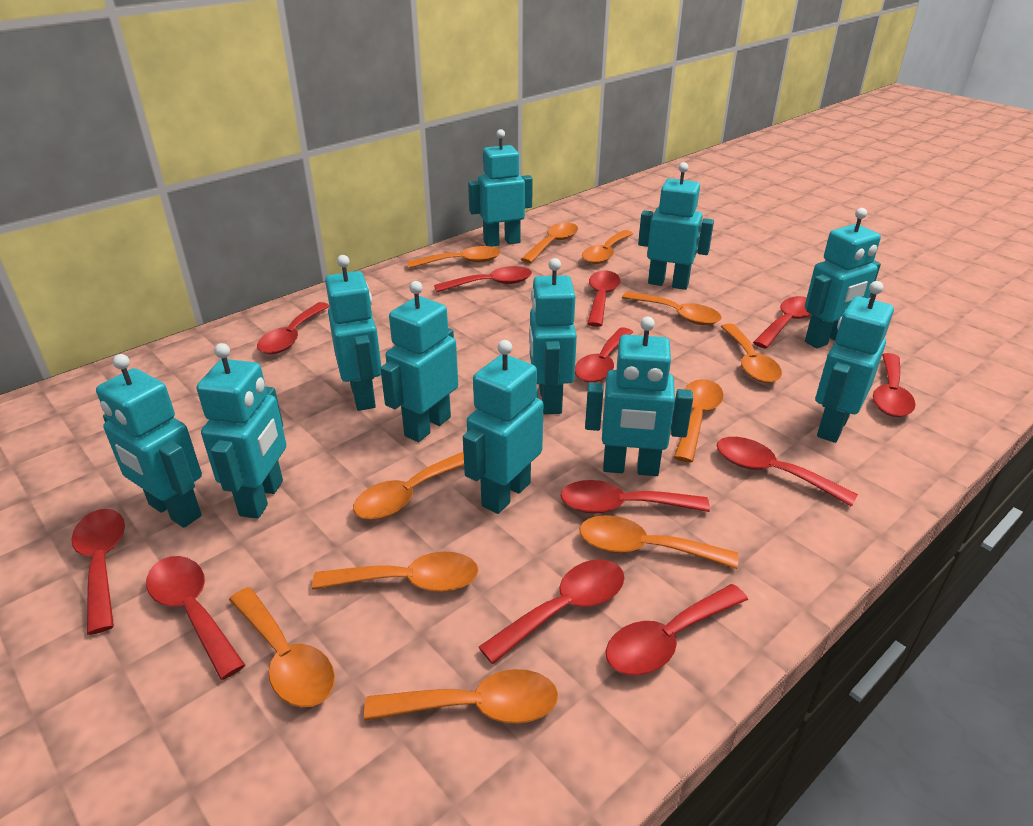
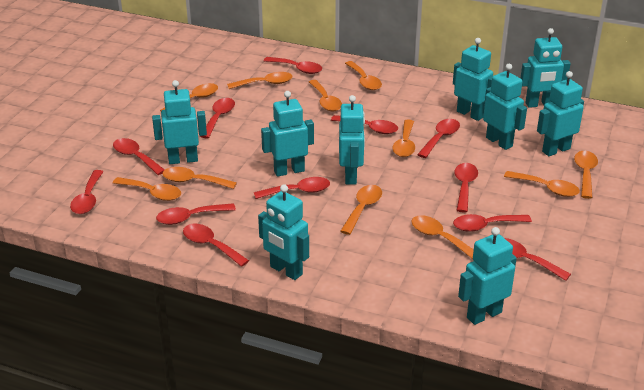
turquoise robot: [96,354,202,528] [197,343,286,519] [325,255,381,411] [380,281,458,442] [463,340,544,514] [468,129,533,247] [529,258,577,414] [585,317,693,476] [638,162,714,290] [805,208,881,348] [816,281,894,443] = 11 -> [152,80,207,164] [258,184,309,280] [261,91,314,177] [339,95,365,185] [453,38,493,121] [458,227,517,325] [483,64,527,150] [521,28,571,108] [537,71,584,156] = 9

